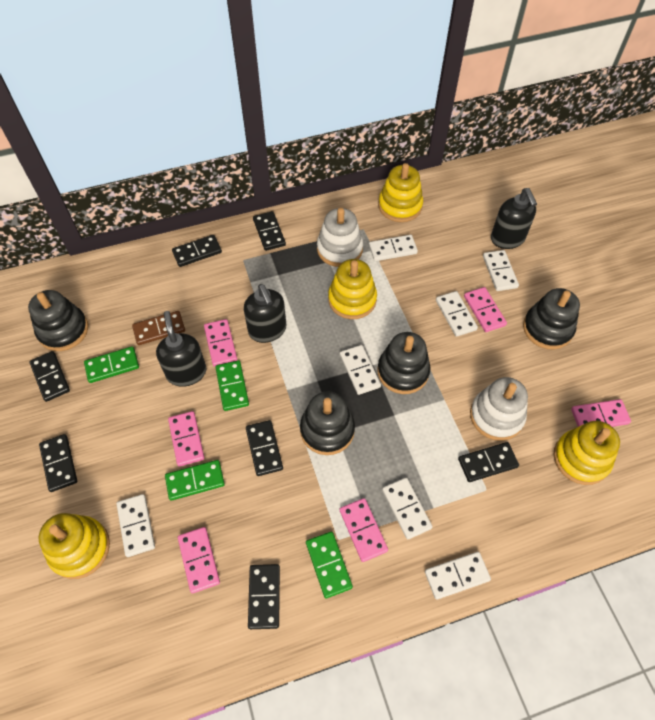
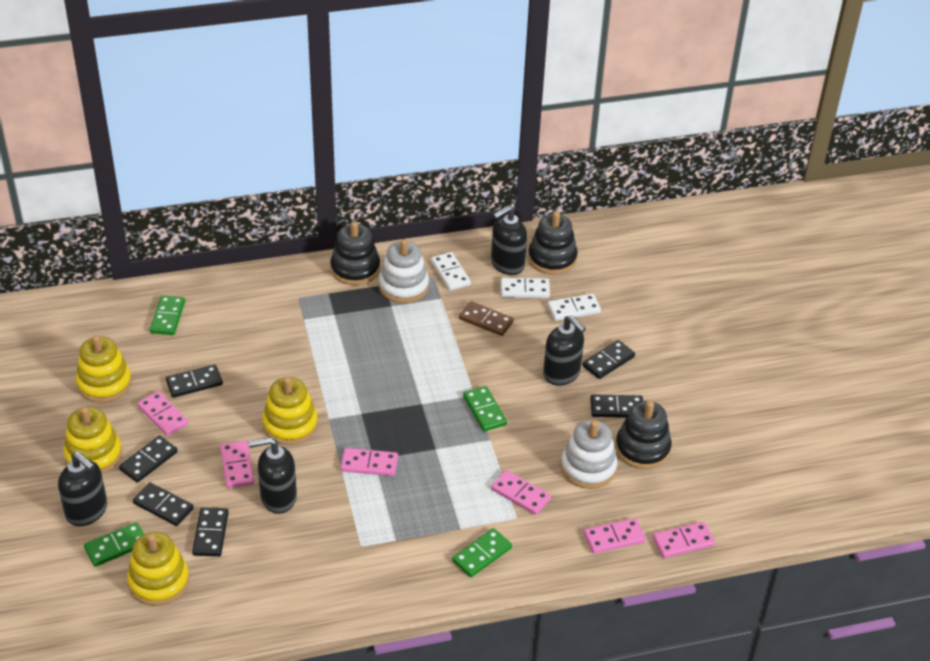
black domino: [29,351,70,402] [39,434,77,492] [172,235,222,267] [246,420,283,476] [248,564,280,629] [253,211,286,251] [458,442,519,482] = 7 -> [119,436,178,483] [133,482,194,526] [166,364,223,398] [192,507,229,557] [582,340,635,379] [590,394,643,418] = 6
black soap dispenser: [156,311,206,387] [244,284,286,343] [491,188,537,249] = 3 -> [58,452,107,526] [249,437,297,514] [491,205,527,275] [543,315,586,386] = 4
black stacking toy: [28,290,88,351] [300,391,355,455] [377,332,431,394] [523,288,580,349] = 4 -> [330,221,380,285] [528,211,578,275] [616,401,672,469] = 3
white domino: [117,494,155,557] [340,345,381,395] [369,235,418,261] [382,478,432,539] [425,552,491,600] [436,291,478,337] [483,250,519,291] = 7 -> [431,252,471,291] [501,277,550,298] [547,294,601,321] = 3

